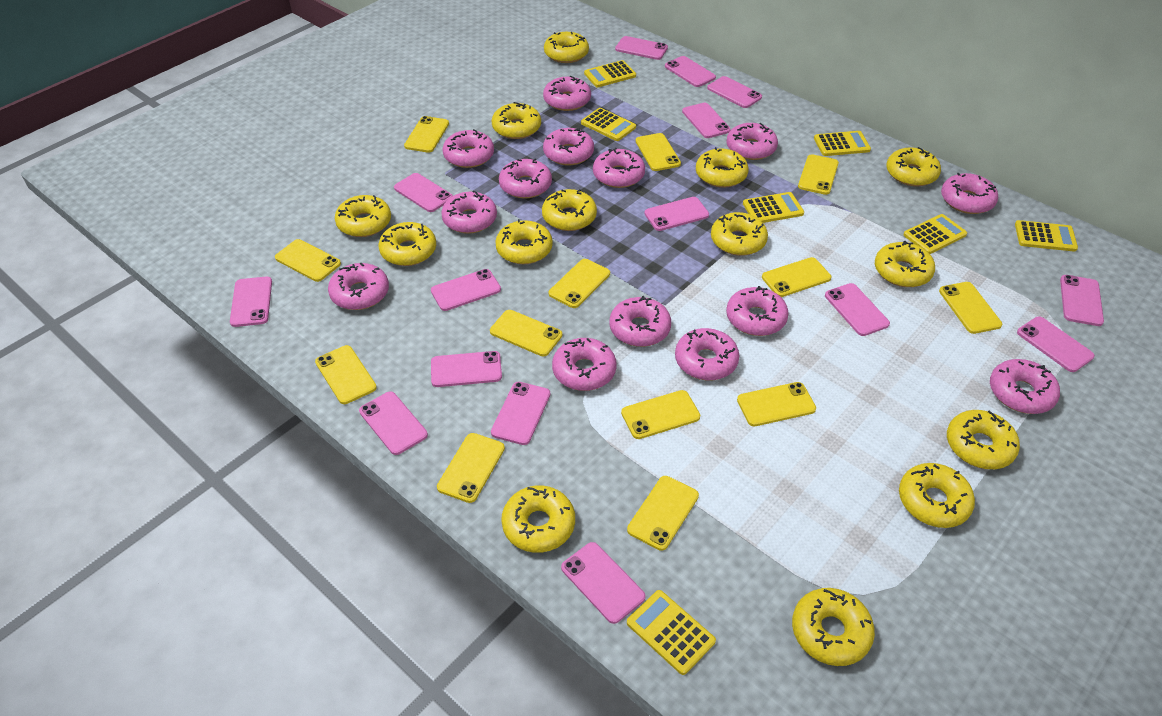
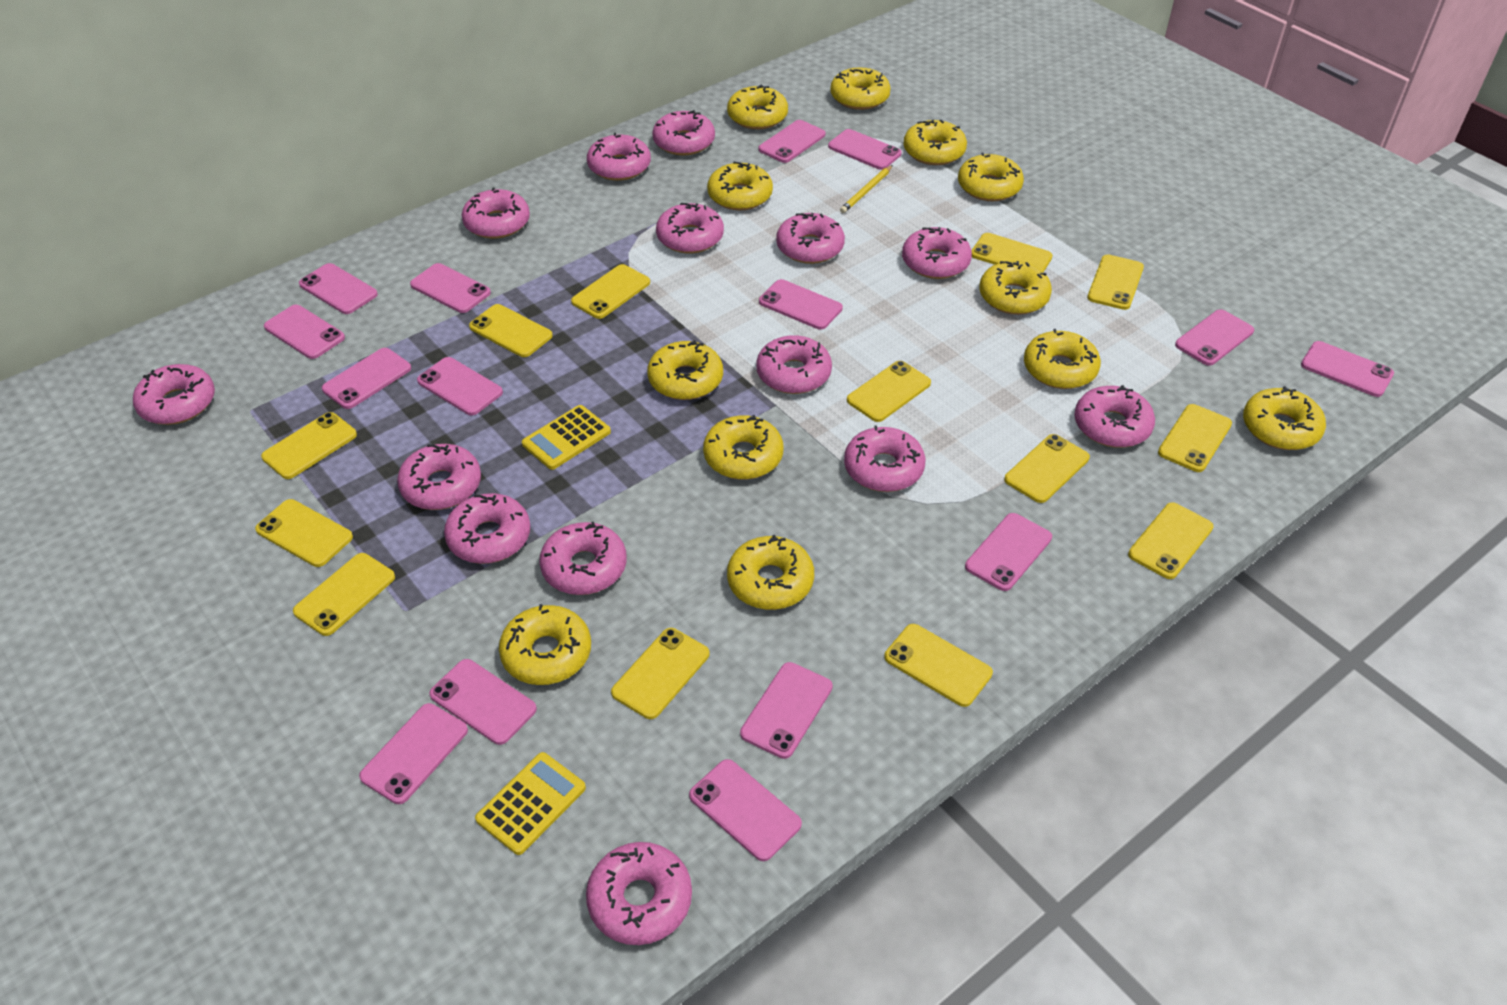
yellow calculator: [581,108,636,141] [584,60,636,87] [627,590,716,675] [743,192,804,223] [814,131,871,156] [903,214,967,254] [1015,220,1078,252] = 7 -> [475,752,586,855] [522,405,611,470] = 2
yellow donut: [335,195,391,237] [379,222,436,266] [492,102,541,139] [495,219,553,264] [501,485,575,553] [542,189,597,231] [544,32,589,63] [696,147,749,188] [711,212,768,256] [792,588,875,666] [875,241,935,287] [886,147,941,186] [899,463,975,528] [947,410,1020,469] = 14 -> [499,604,591,685] [647,340,723,400] [703,415,783,480] [707,162,773,211] [727,84,788,129] [727,535,814,610] [830,67,890,110] [904,120,967,165] [958,153,1024,201] [979,261,1052,315] [1024,329,1101,389] [1243,386,1326,450] = 12
yellow pencil: none = 0 -> [840,165,893,213] = 1

